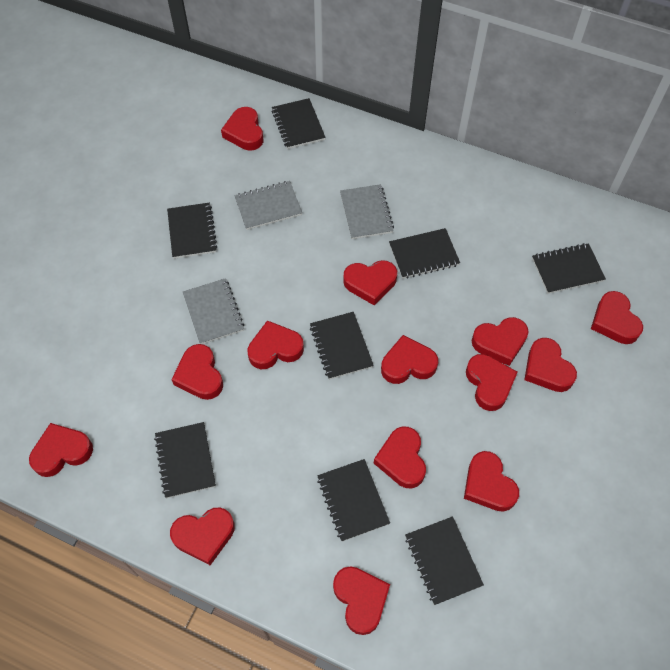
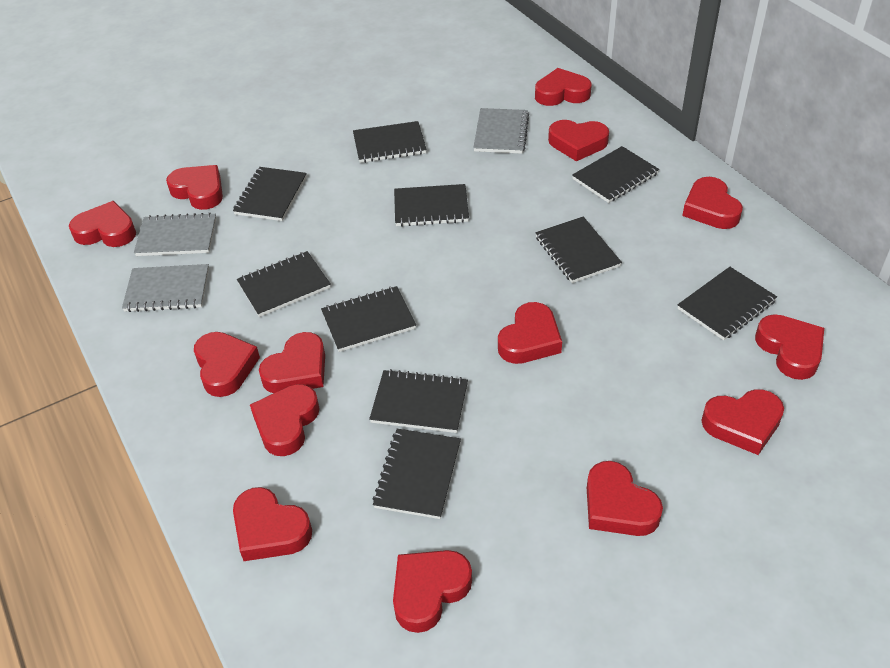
black notebook: [154,422,216,498] [167,203,218,259] [272,98,326,149] [310,312,374,380] [317,459,390,542] [389,228,460,279] [405,516,484,605] [532,243,606,294] = 8 -> [233,167,307,221] [237,251,331,317] [321,286,416,352] [353,121,427,163] [369,369,468,433] [372,429,461,519] [394,184,469,227] [535,217,622,283] [572,146,659,203] [678,267,777,340] = 10

